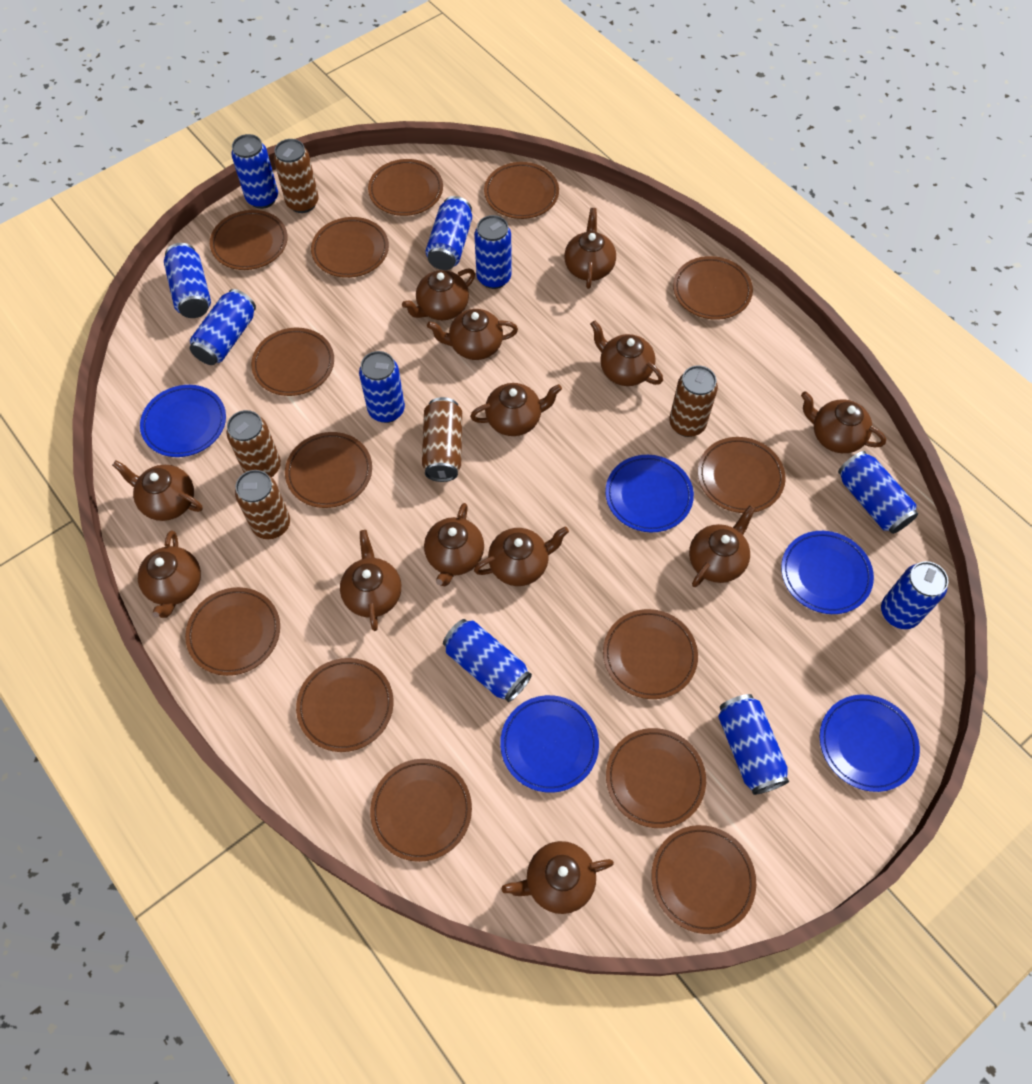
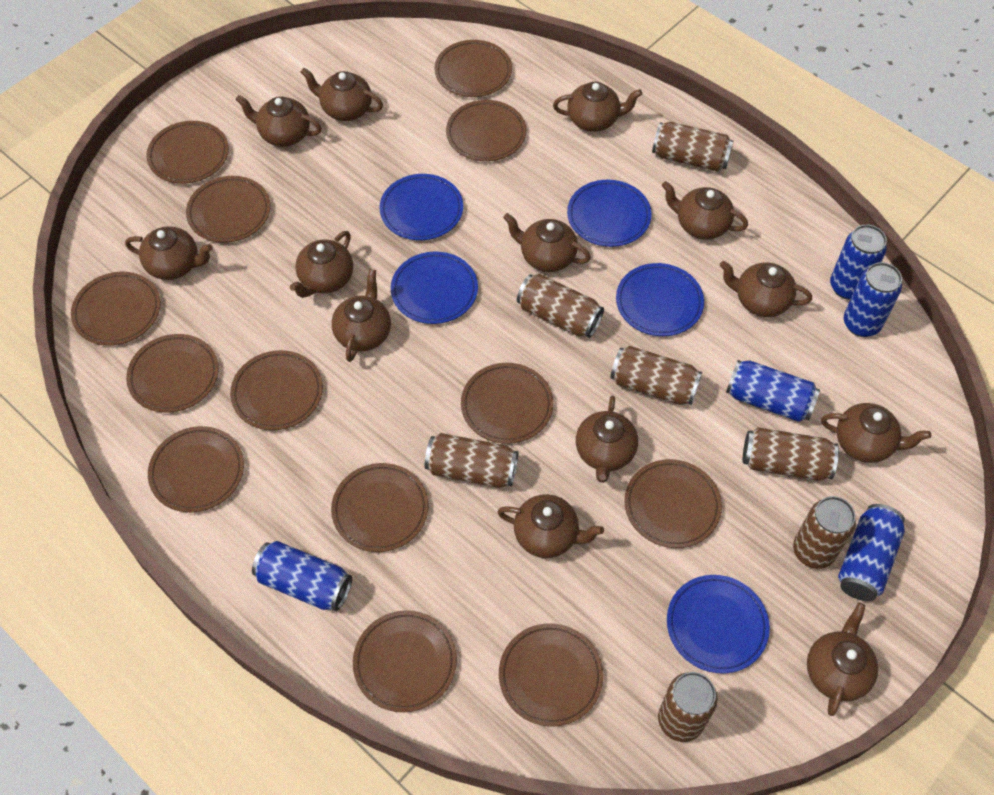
blue can: [164,243,211,318] [189,289,256,365] [231,134,278,209] [359,351,405,423] [426,196,472,270] [443,619,532,702] [474,215,512,289] [718,694,789,795] [838,451,918,534] [881,561,948,629] = 10 -> [252,541,352,611] [726,360,820,422] [830,225,887,300] [838,504,905,601] [844,262,902,337] = 5
brown can: [226,410,281,477] [235,470,290,539] [274,139,319,213] [422,397,462,482] [669,365,718,437] = 5 -> [425,433,518,488] [517,274,604,338] [610,346,702,405] [652,122,734,172] [658,672,718,742] [743,427,839,481] [793,496,856,569] = 7
brown plate: [185,587,280,676] [210,210,288,270] [251,328,334,396] [285,432,372,508] [296,658,394,752] [311,217,389,278] [368,159,443,216] [370,759,472,862] [484,162,559,219] [603,609,698,699] [606,728,706,828] [651,825,756,934] [673,256,753,320] [698,437,786,513] = 14 -> [71,272,161,346] [126,334,219,413] [146,121,229,184] [148,426,244,512] [186,176,271,243] [230,350,323,430] [331,463,429,552] [353,610,457,712] [434,40,512,97] [446,100,526,161] [461,363,553,444] [499,623,603,726] [624,459,722,548] = 13

